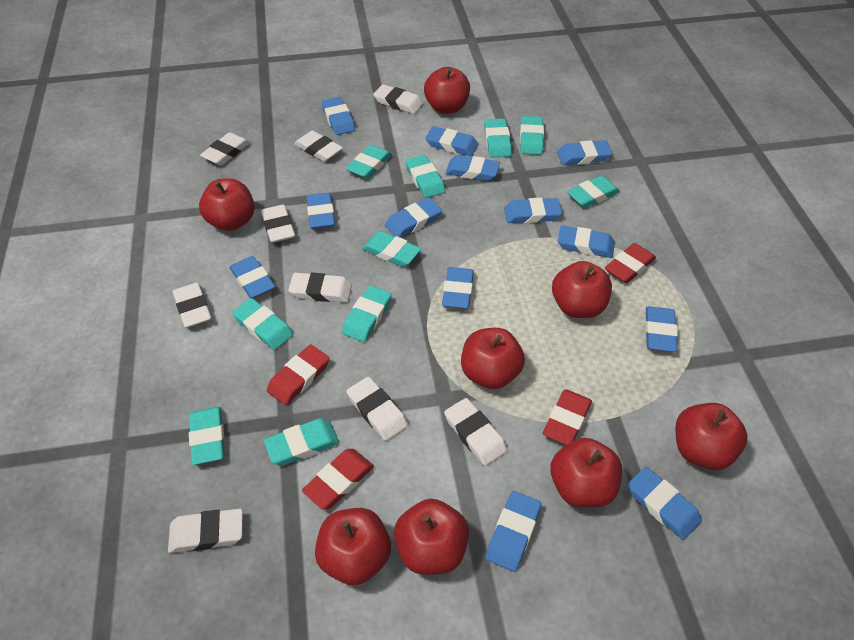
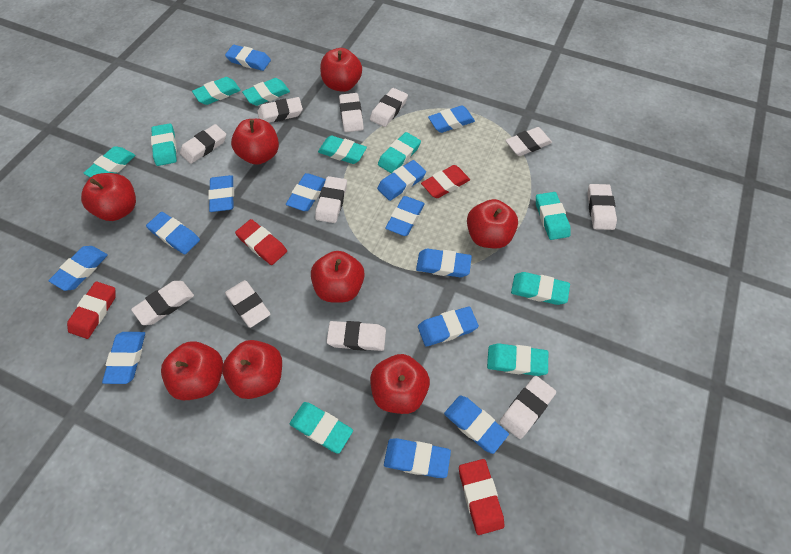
white eraser: [168,509,243,553] [173,283,212,328] [200,132,250,166] [261,204,295,243] [288,273,352,302] [294,130,343,162] [346,376,408,441] [373,84,423,114] [444,398,507,466] = 9 -> [131,281,194,325] [180,124,226,164] [225,280,270,328] [257,97,303,123] [315,176,347,223] [327,321,386,351] [339,93,364,132] [370,88,408,127] [499,376,556,439] [505,127,552,156] [587,184,617,230] = 11

